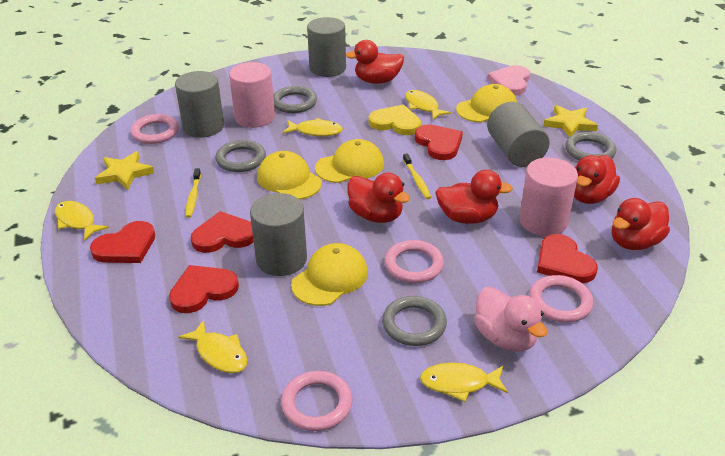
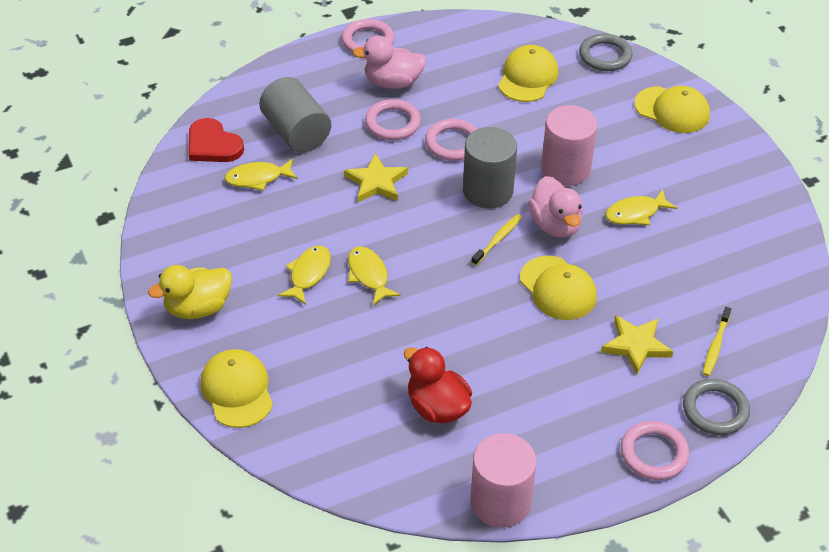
grey cylinder: [175,71,224,138] [250,193,307,276] [307,17,346,77] [487,102,550,167] = 4 -> [259,77,331,152] [463,127,517,208] = 2
grey ring: [215,140,266,172] [273,86,317,113] [382,296,447,346] [565,132,616,161] = 4 -> [579,33,632,71] [683,379,750,435] = 2
pink duck: [474,287,547,352] = 1 -> [352,36,427,89] [528,176,583,238] = 2
pink heart: [487,65,530,95] = 1 -> none = 0
red duck: [346,40,404,84] [347,173,410,223] [435,170,513,224] [574,155,620,204] [612,198,670,250] = 5 -> [404,347,472,423] = 1
red heart: [90,221,155,263] [169,265,239,313] [191,211,254,253] [415,124,463,160] [537,234,598,283] = 5 -> [189,118,244,162] = 1
yellow duck: none = 0 -> [148,265,232,319] = 1
yellow fish: [55,201,109,241] [178,320,248,373] [283,118,343,136] [405,90,451,120] [420,363,508,402] = 5 -> [224,159,298,191] [278,246,331,305] [348,246,401,305] [605,189,677,225] = 4
yellow heart: [368,104,421,135] = 1 -> none = 0

